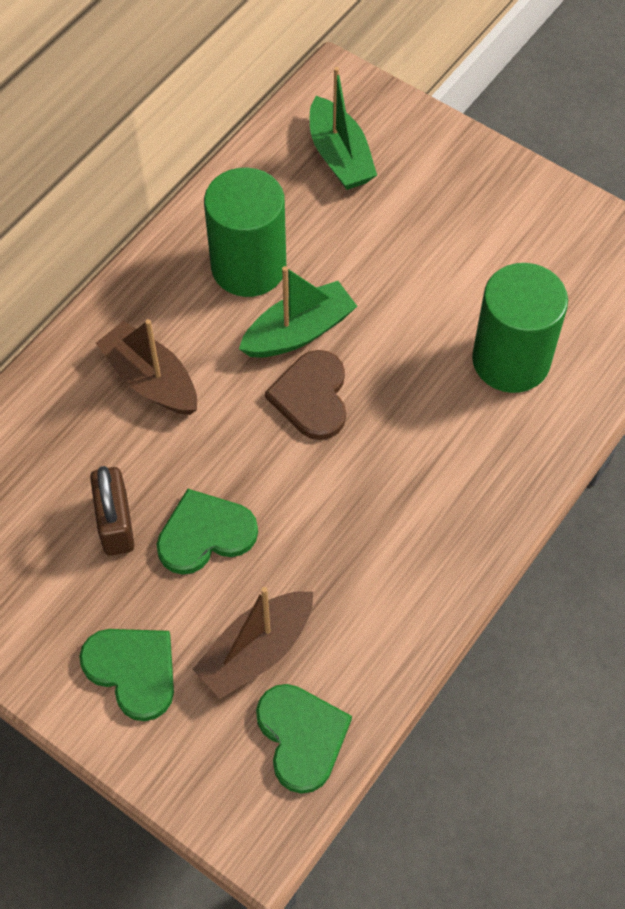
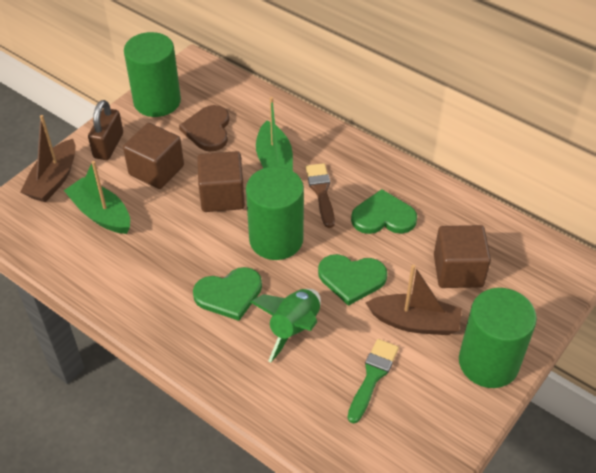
brown brush: none = 0 -> [306,163,335,228] = 1
brown cube: none = 0 -> [123,123,184,189] [197,151,245,212] [434,225,491,288] = 3
green brush: none = 0 -> [347,339,399,424] = 1
green cylinder: [204,167,286,297] [472,263,568,393] = 2 -> [124,32,181,117] [246,167,304,260] [459,288,537,388] = 3
green rocket: none = 0 -> [250,289,321,363] = 1

